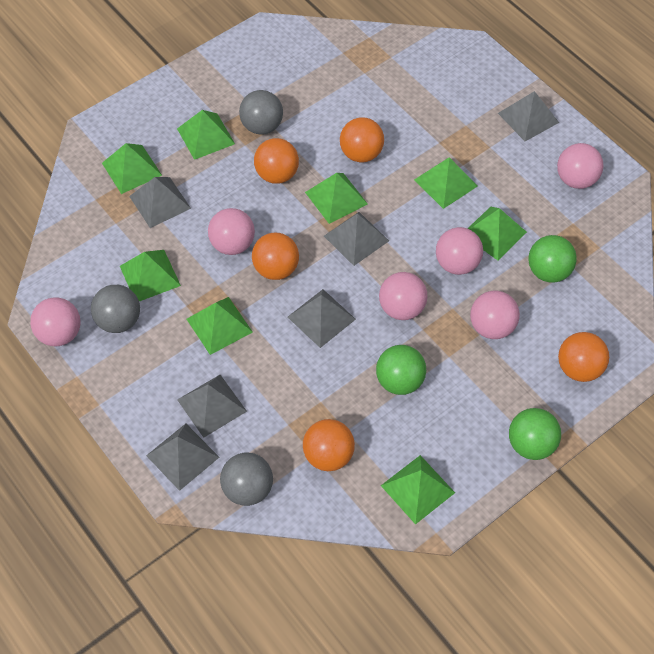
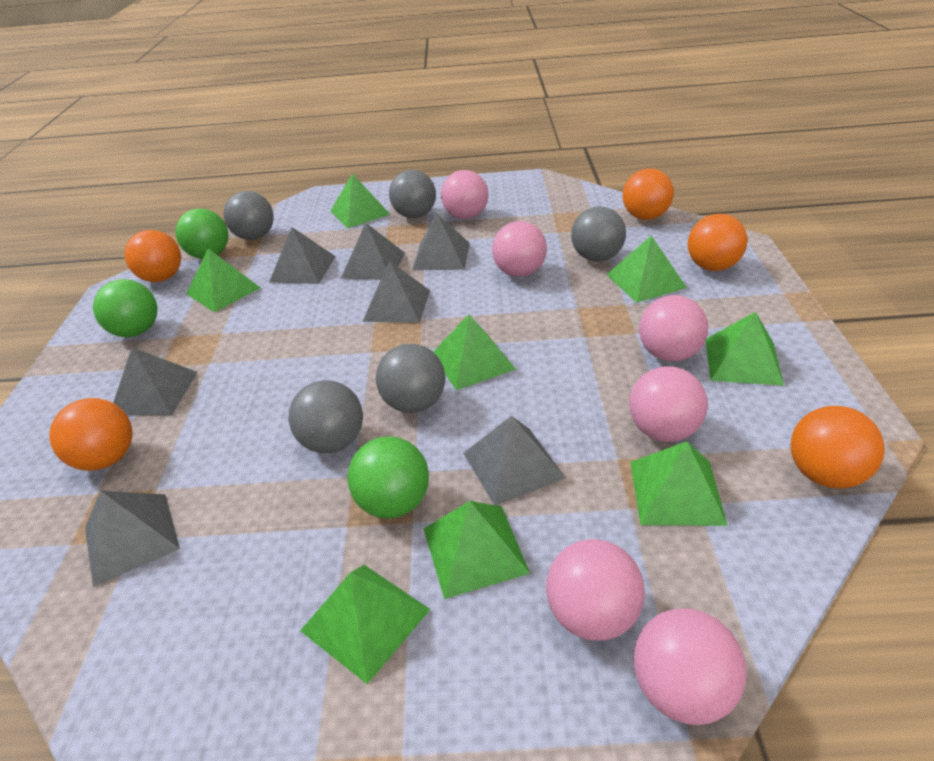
grey ball: [91,285,140,333] [220,453,273,506] [239,90,283,135] = 3 -> [224,191,274,240] [289,380,363,453] [376,344,445,413] [389,170,436,218] [571,206,626,262] = 5
grey pyramid: [129,177,191,228] [146,424,219,491] [177,375,247,438] [288,289,356,348] [324,212,389,266] [498,91,559,141] = 6 -> [85,491,180,587] [113,347,198,415] [269,227,336,284] [341,223,405,280] [363,261,430,323] [412,214,470,270] [463,416,566,506] = 7

